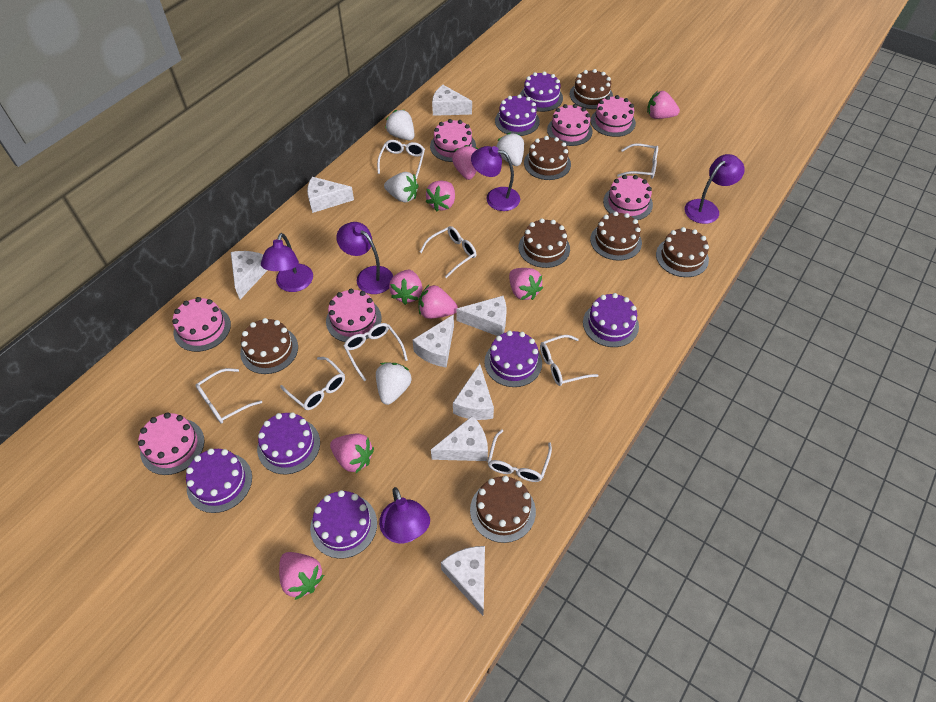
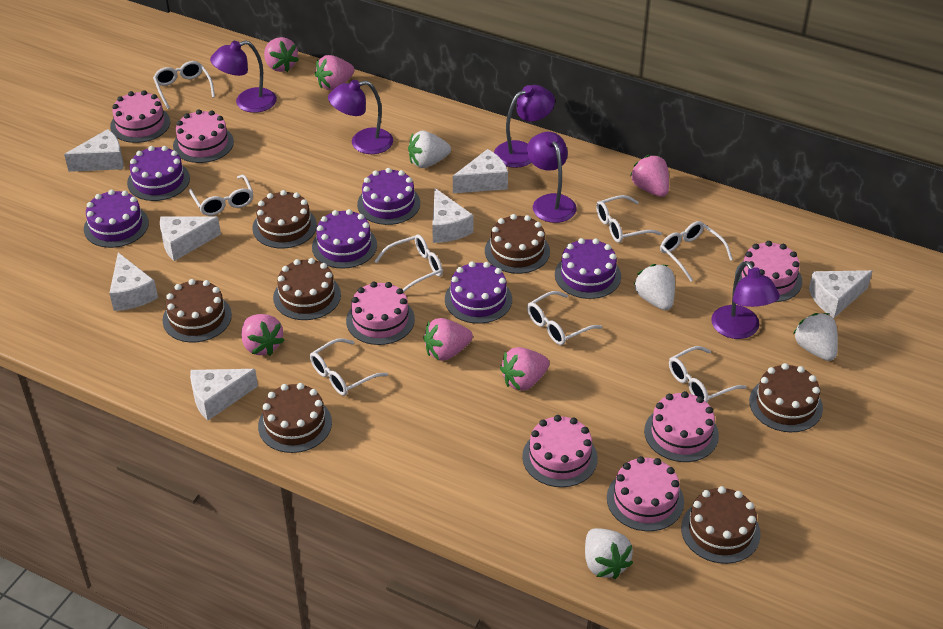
pink strawberry: [279,552,324,600] [330,434,374,473] [389,270,422,305] [418,285,458,319] [426,181,455,211] [452,145,479,180] [509,268,543,300] [647,91,680,119] = 8 -> [241,314,285,356] [264,37,299,72] [315,55,355,90] [423,318,473,361] [500,347,549,391] [630,155,669,197] = 6
purple cake: [186,448,252,513] [257,412,320,474] [310,490,377,559] [484,331,542,387] [495,94,540,136] [520,71,563,112] [583,293,639,347] = 7 -> [84,189,149,248] [127,146,190,201] [312,209,377,269] [357,168,420,225] [445,261,512,324] [555,238,621,299] = 6
white cheese: [231,251,268,299] [307,177,354,213] [412,315,454,368] [431,416,488,461] [432,85,472,116] [441,546,485,616] [453,364,494,420] [456,296,507,336] = 8 -> [64,129,124,172] [109,253,158,311] [160,216,221,261] [190,369,258,421] [432,188,473,243] [453,149,508,193] [809,270,872,318] = 7

